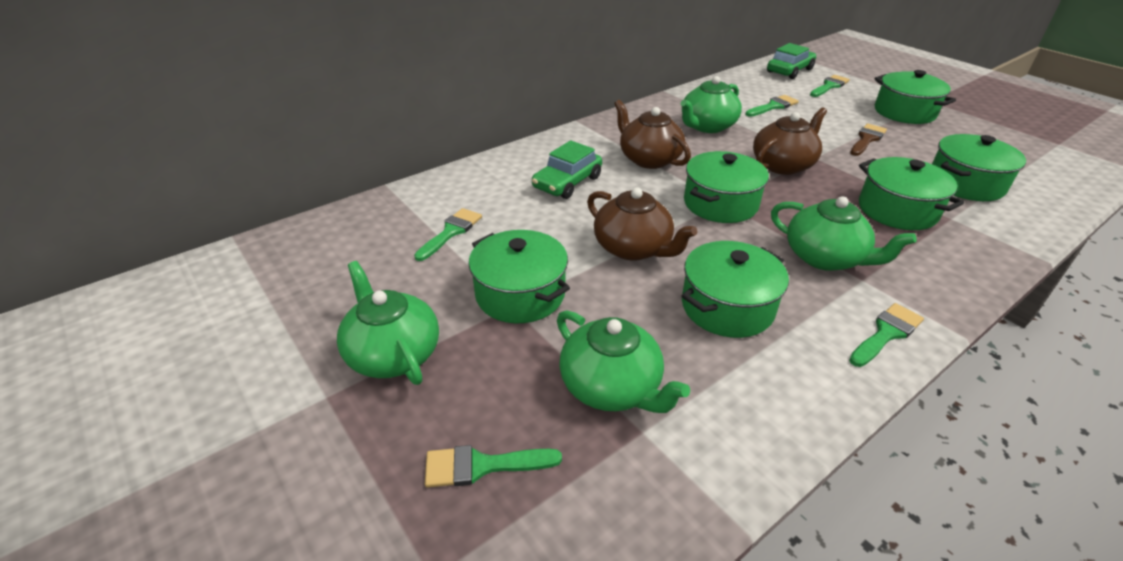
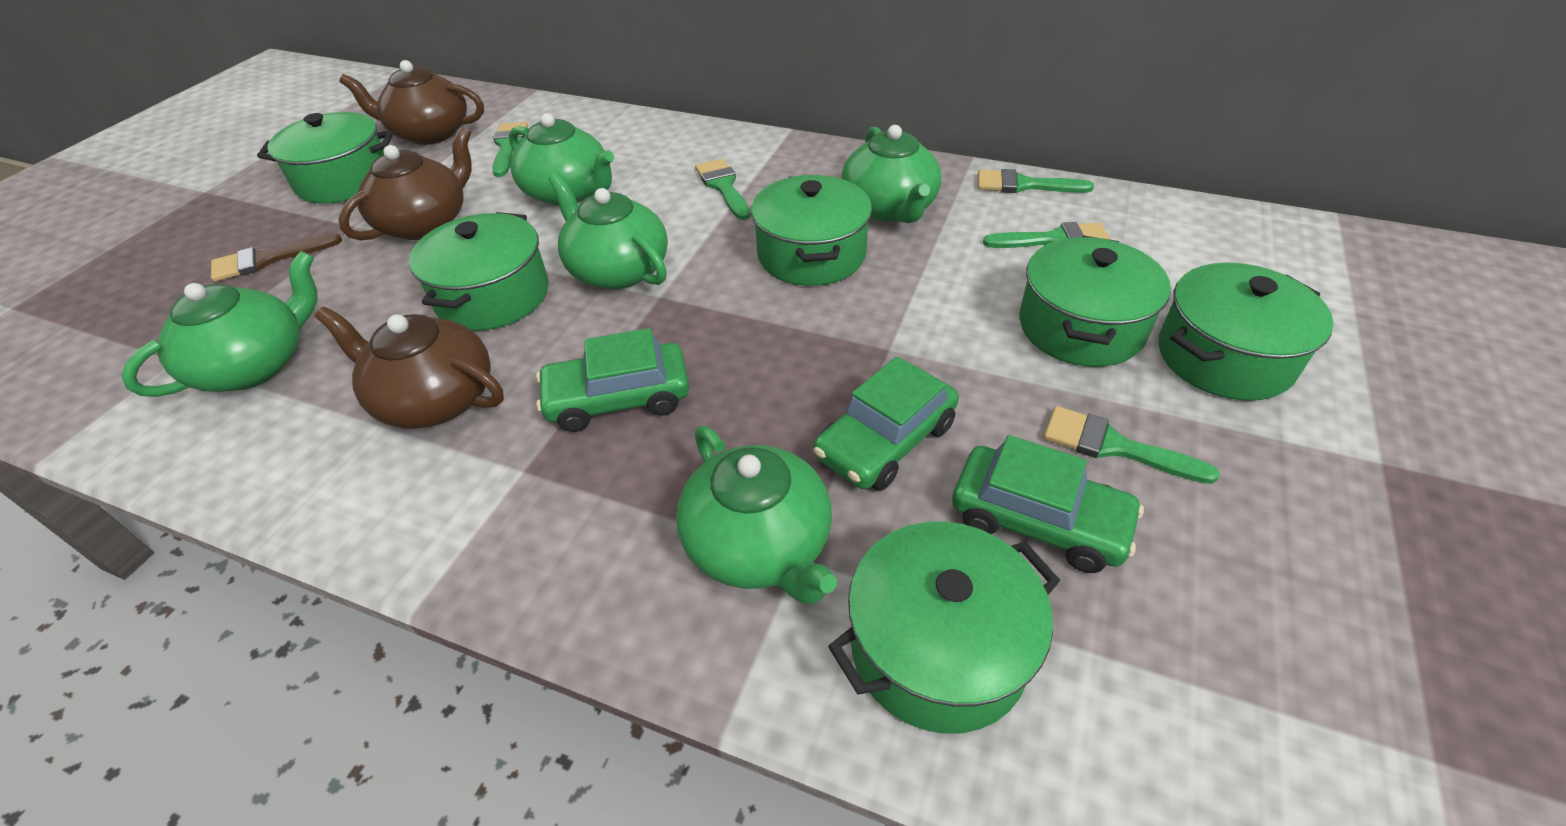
green car: [532,140,602,199] [767,43,816,79] = 2 -> [536,328,689,432] [813,356,959,491] [952,435,1144,573] = 3
green teapot: [337,261,439,385] [557,310,690,413] [681,76,742,133] [771,196,917,271] = 4 -> [121,251,317,397] [509,113,614,206] [548,173,668,289] [676,426,837,605] [841,125,942,223] = 5

